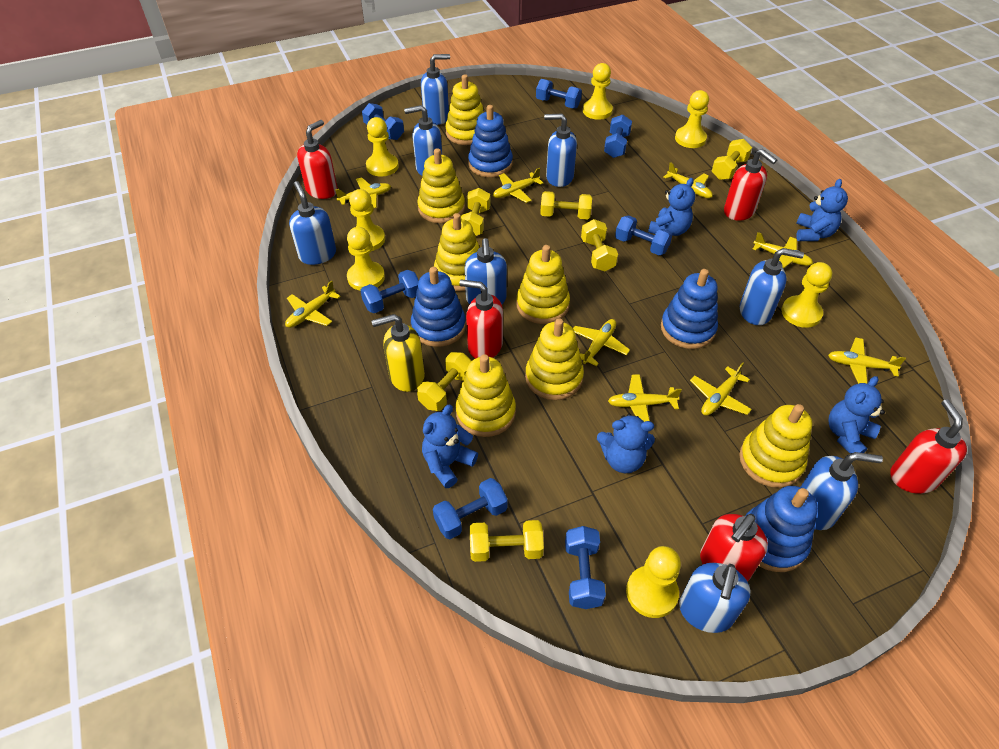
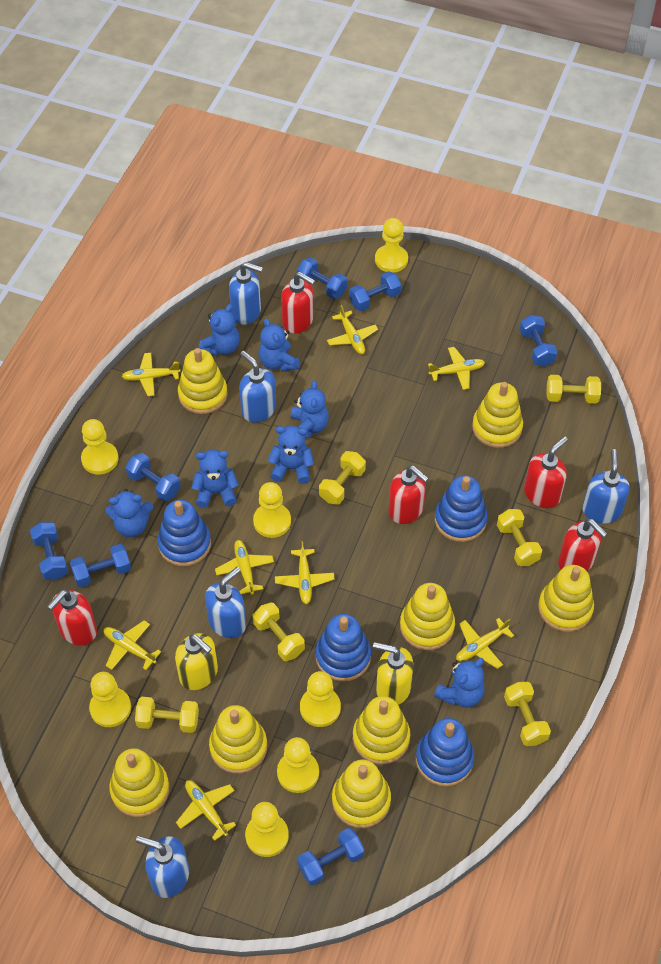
blue soap dispenser: [289,181,336,265] [404,105,442,176] [421,54,450,125] [465,238,507,305] [544,114,577,187] [679,563,750,633] [740,248,804,325] [801,452,883,530] = 8 -> [136,836,189,898] [205,567,246,638] [229,262,263,325] [239,351,276,423] [582,449,630,524] = 5
blue teddy bear: [422,405,478,488] [597,414,655,473] [648,178,695,236] [796,179,848,241] [828,376,885,454] = 5 -> [105,489,153,537] [192,449,239,508] [198,304,240,355] [259,318,300,372] [268,425,314,484] [290,380,329,438] [434,658,485,708] = 7
yellow plane: [285,280,341,328] [335,177,391,208] [493,168,543,203] [573,319,630,366] [608,374,682,422] [663,162,713,198] [690,362,752,416] [753,232,813,269] [828,338,906,384] = 9 -> [104,620,161,670] [122,353,181,396] [176,780,236,841] [215,540,274,595] [275,541,335,604] [327,305,378,354] [428,347,485,390] [456,618,514,669] = 8
yellow soap dispenser: [371,314,425,392] = 1 -> [175,633,218,690] [373,642,414,705] = 2
yellow stacking toy: [417,148,465,223] [434,213,479,291] [445,74,484,145] [455,354,516,437] [516,245,570,324] [525,318,584,400] [739,404,812,488] = 7 -> [109,748,169,817] [178,348,228,414] [209,705,267,774] [332,759,391,828] [353,696,410,765] [400,583,455,650] [472,382,523,448] [538,565,594,632] = 8

